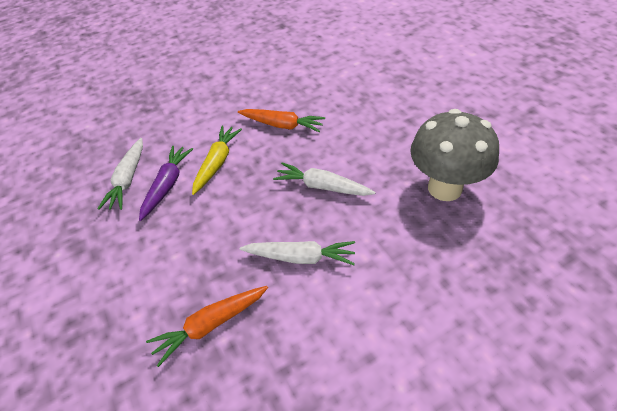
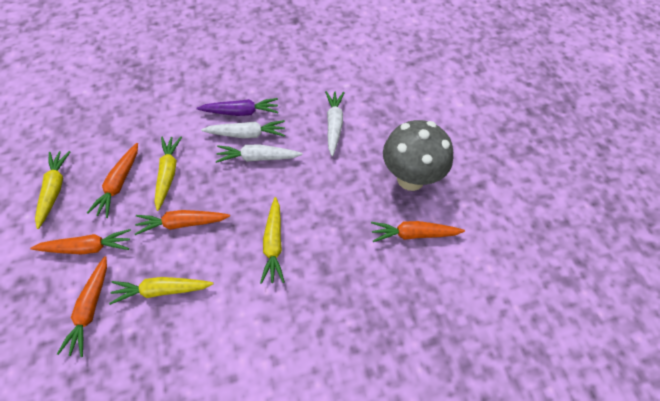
orange carrot: [146,286,268,367] [238,109,325,132] = 2 -> [30,229,131,254] [57,256,107,357] [87,143,138,218] [135,210,230,235] [371,221,465,242] = 5
yellow carrot: [192,126,242,195] = 1 -> [35,151,70,229] [109,277,213,305] [154,137,182,211] [260,197,285,284] = 4

